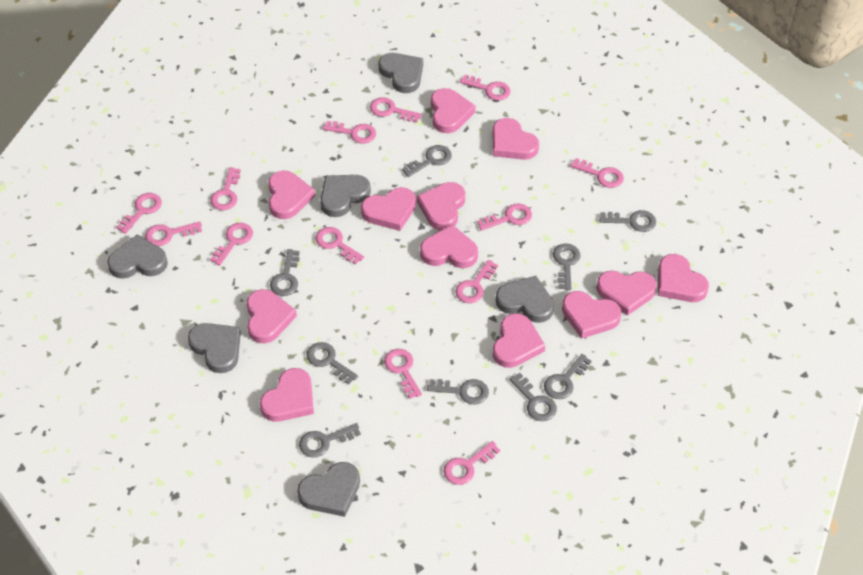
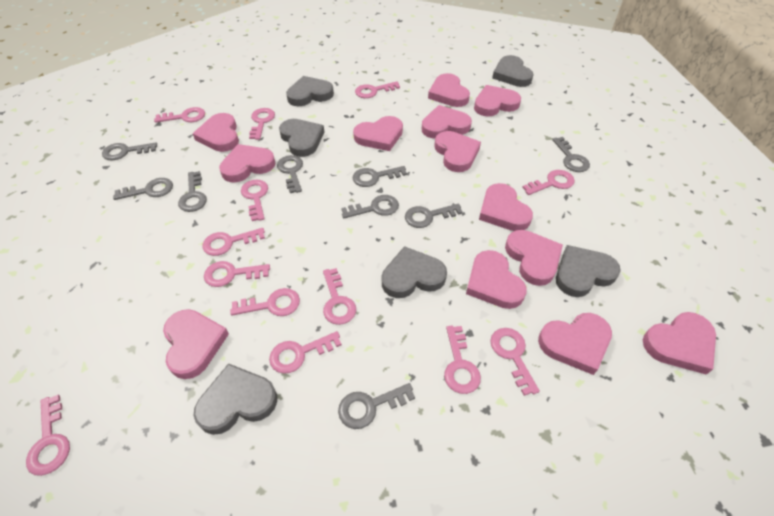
pink heart: [246,289,297,343] [260,368,314,422] [268,170,315,219] [361,187,416,231] [417,182,465,230] [420,225,478,268] [431,88,476,133] [492,118,539,160] [493,313,545,368] [562,291,622,339] [596,271,657,316] [658,254,709,302] = 12 -> [163,309,229,379] [193,113,239,152] [219,144,276,183] [353,116,403,151] [422,105,472,139] [428,73,470,107] [434,131,481,172] [466,250,527,309] [474,85,521,116] [479,183,533,231] [505,230,563,286] [538,313,612,375] [643,312,716,375] = 13

